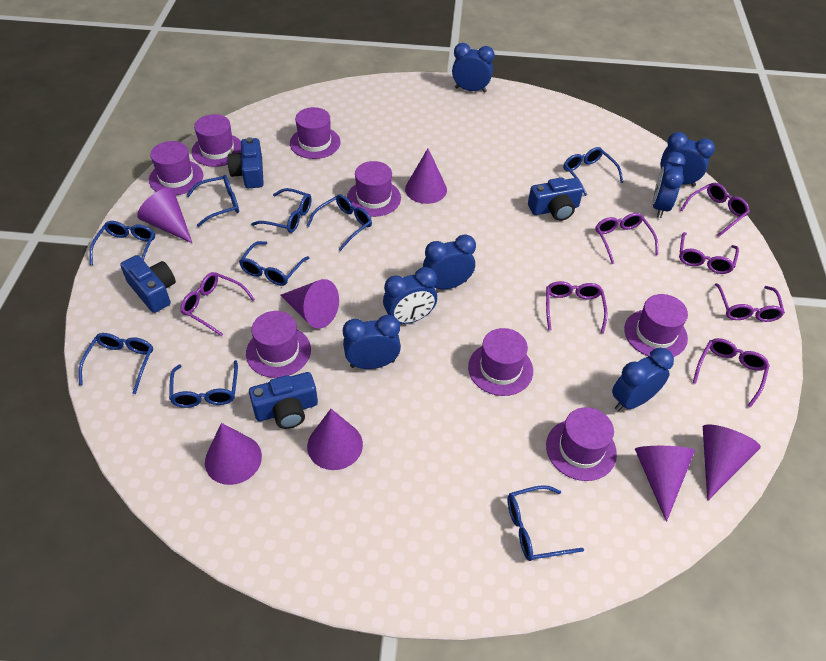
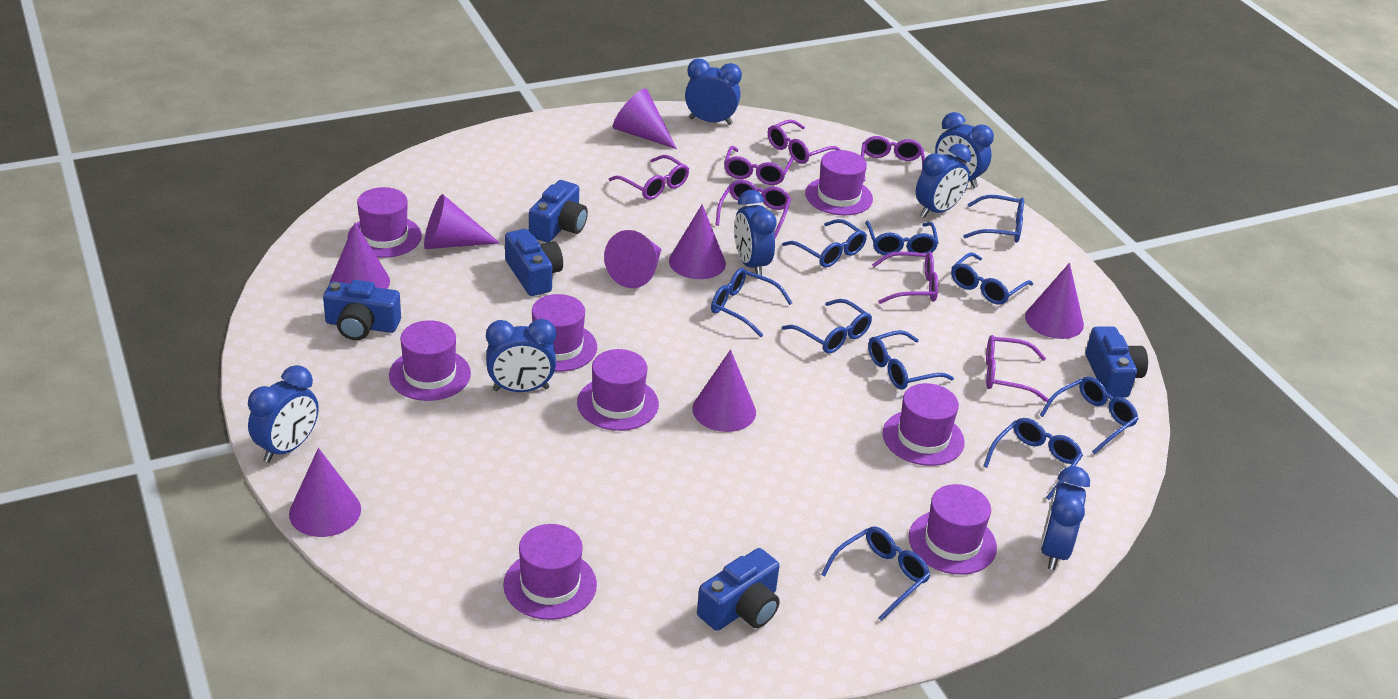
blue camera: [120,255,176,313] [227,137,264,188] [249,372,318,429] [528,177,583,221] = 4 -> [323,280,401,340] [505,229,563,296] [529,180,588,242] [697,548,780,631] [1086,326,1148,397] = 5
blue glasses: [79,333,153,394] [89,221,155,265] [169,360,238,408] [186,175,239,227] [239,241,309,286] [251,188,312,233] [307,194,372,251] [507,485,584,561] [563,147,623,196] = 9 -> [711,268,792,337] [782,219,867,268] [782,299,872,354] [821,526,930,621] [865,221,939,255] [868,330,954,390] [951,253,1033,305] [963,195,1024,243] [983,418,1083,500] [1040,377,1139,454] = 10
purple cone: [137,188,192,243] [205,423,262,485] [281,279,339,329] [307,409,363,470] [405,148,447,204] [635,446,695,522] [703,425,761,501] = 7 -> [289,448,361,537] [329,222,390,289] [424,194,500,249] [604,230,662,288] [613,89,677,149] [669,204,726,279] [692,350,756,432] [1025,263,1084,339] = 8

